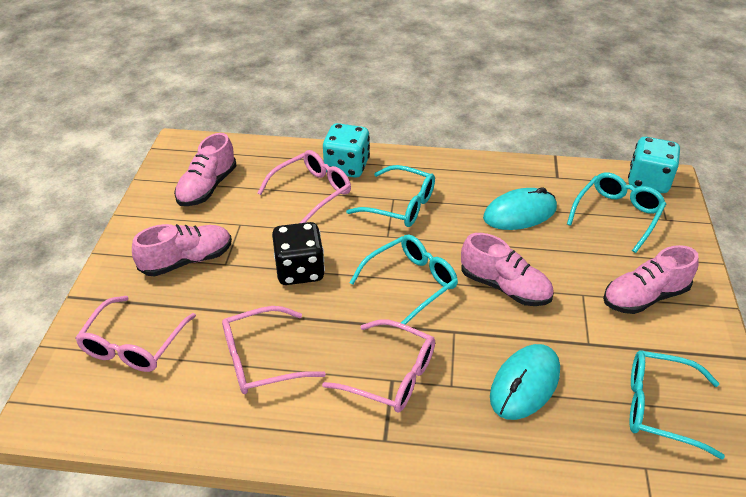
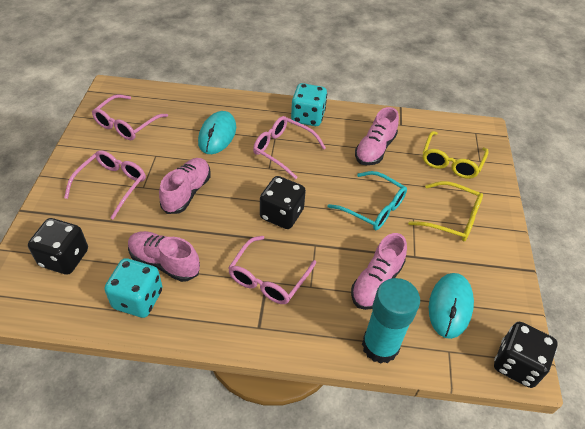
black dice: [272,222,325,285] = 1 -> [28,218,88,275] [260,176,306,229] [494,322,557,388] = 3
turquoise glasses: [346,165,435,227] [349,234,458,325] [567,173,666,253] [630,350,725,459] = 4 -> [327,171,407,230] = 1
turquoise glue stick: none = 0 -> [362,278,420,364] = 1
yellow glasses: none = 0 -> [408,181,483,242] [423,131,488,179] = 2

